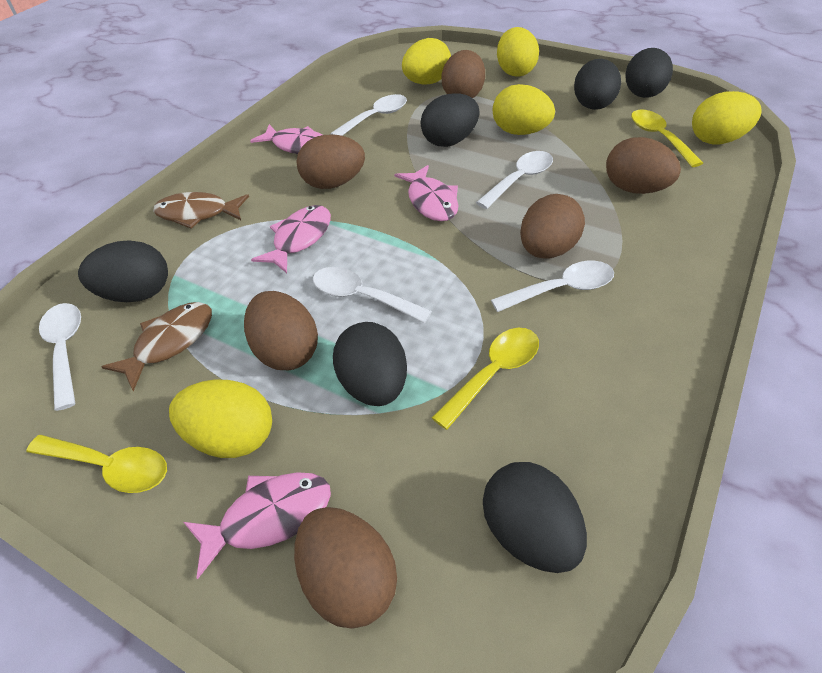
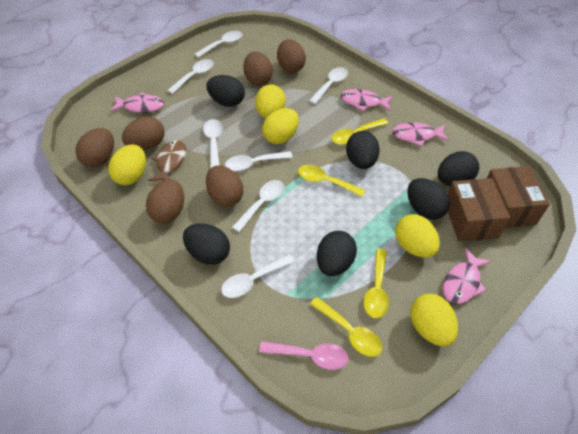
brown box: none = 0 -> [448,178,510,242] [487,166,550,228] = 2
brown fish: [101,302,212,391] [153,192,249,229] = 2 -> [148,140,186,181] = 1
pink spoon: none = 0 -> [259,341,349,370] = 1
white spoon: [39,303,81,411] [313,267,432,323] [330,94,407,136] [476,151,553,209] [491,261,614,312] = 5 -> [167,59,214,94] [194,30,243,58] [203,119,223,168] [221,254,295,298] [225,151,293,171] [232,180,284,232] [309,67,348,104] = 7
yellow spoon: [27,435,167,493] [432,328,539,430] [631,109,703,167] = 3 -> [298,165,365,197] [310,297,382,357] [332,118,388,145] [364,249,389,318] = 4

